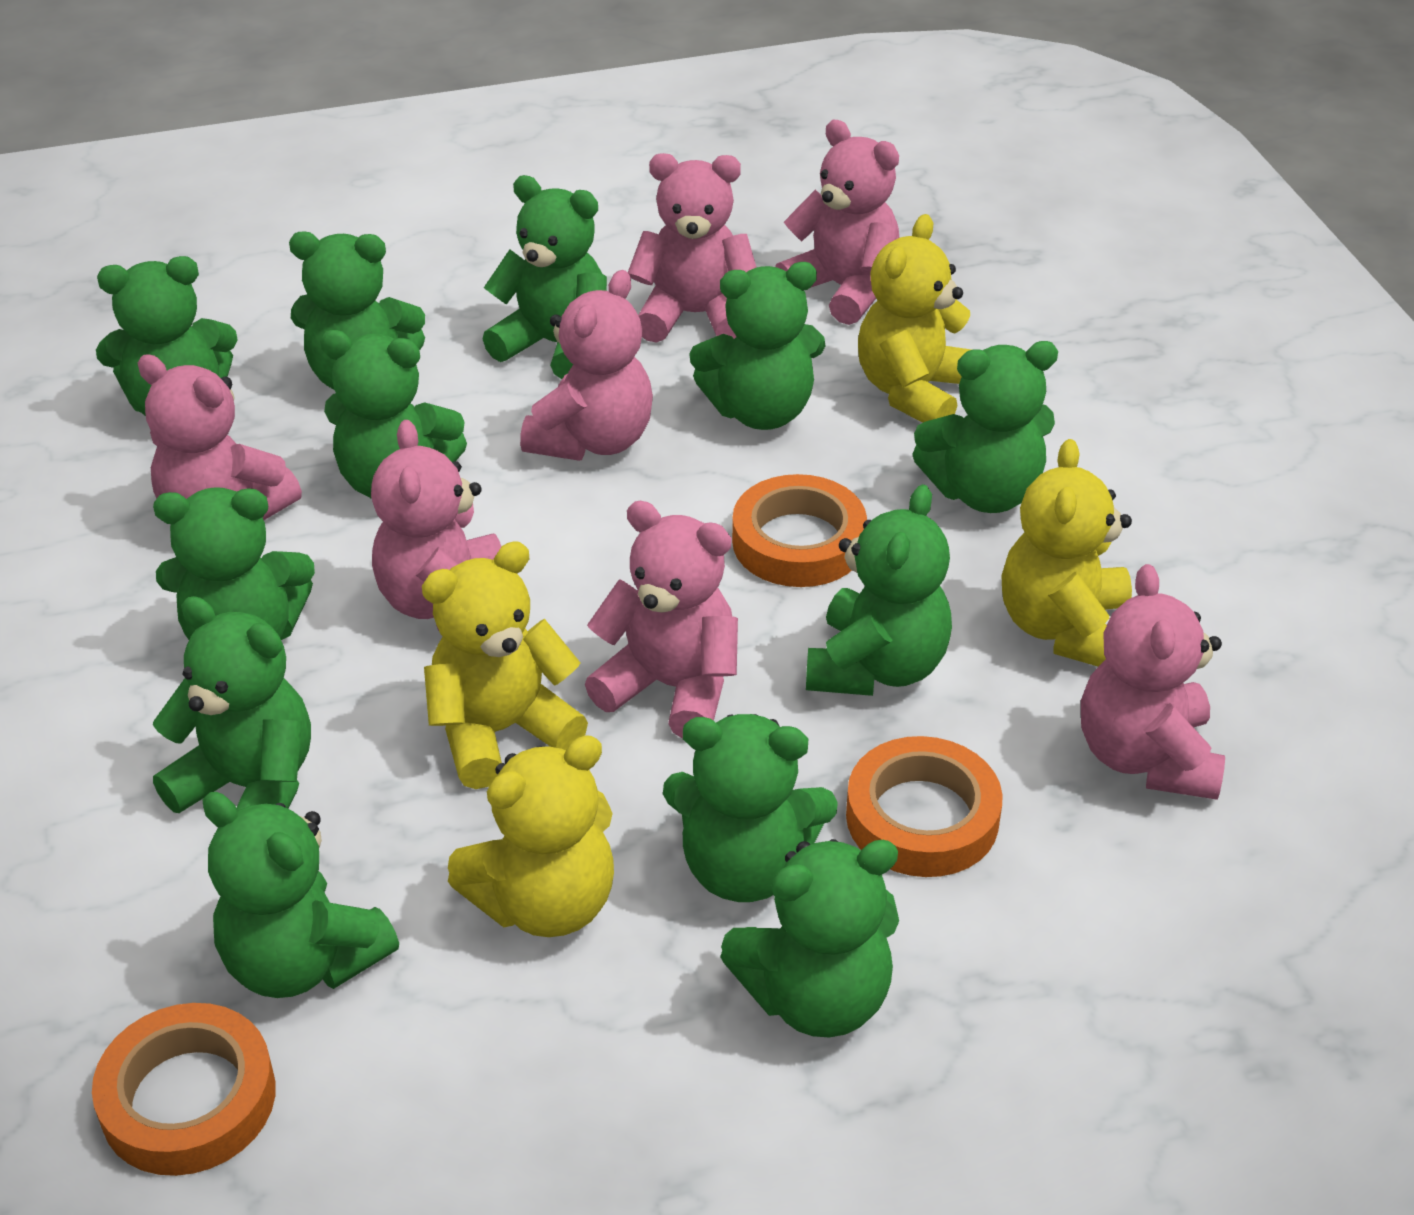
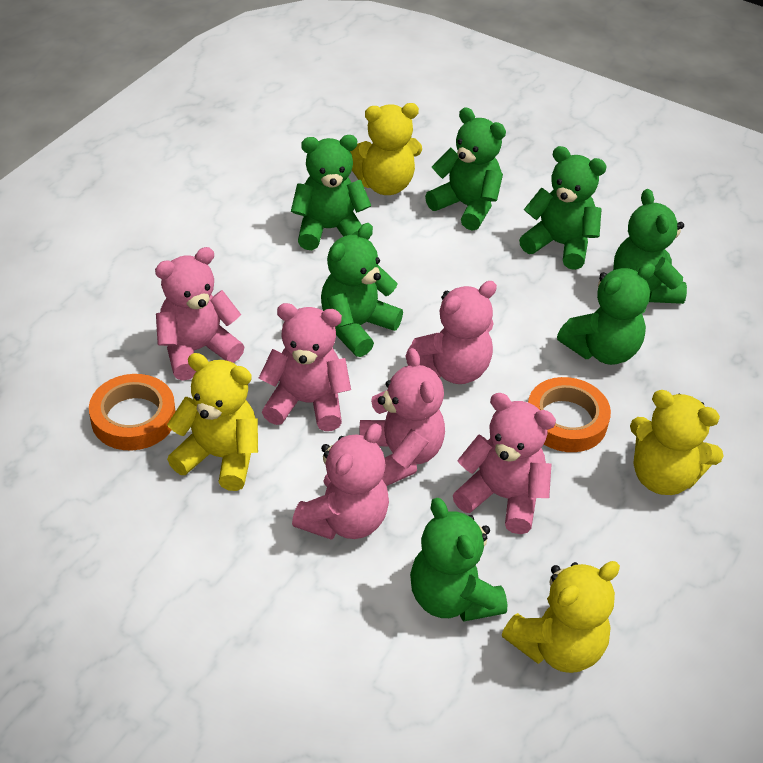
green teddy bear: [96,256,237,416] [153,487,315,640] [153,596,311,813] [203,792,399,998] [289,231,425,390] [320,330,467,499] [483,175,607,379] [663,714,838,902] [689,262,826,430] [720,839,899,1037] [806,484,952,696] [912,341,1058,513] = 12 -> [291,135,371,250] [321,223,403,357] [410,498,507,622] [425,107,506,231] [519,146,607,270] [557,263,655,365] [613,189,687,304] = 7
orange tape: [92,1003,276,1176] [732,474,867,587] [846,736,1003,877] = 3 -> [89,374,176,450] [528,377,611,452] = 2
pink teddy bear: [138,354,302,520] [371,420,501,631] [520,270,653,461] [585,501,738,739] [628,153,757,343] [775,120,899,325] [1081,564,1225,800] = 7 -> [155,247,244,381] [259,303,351,431] [292,423,389,540] [359,348,445,486] [405,281,497,384] [453,393,556,534] = 6

